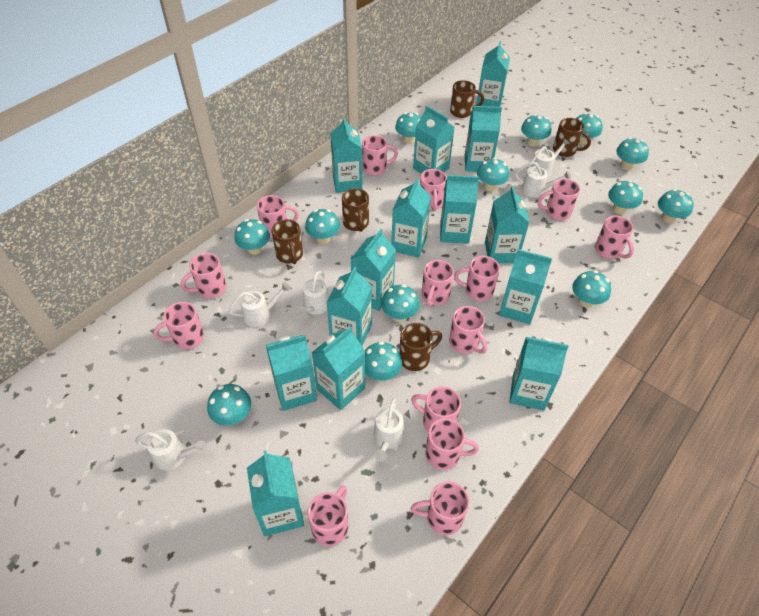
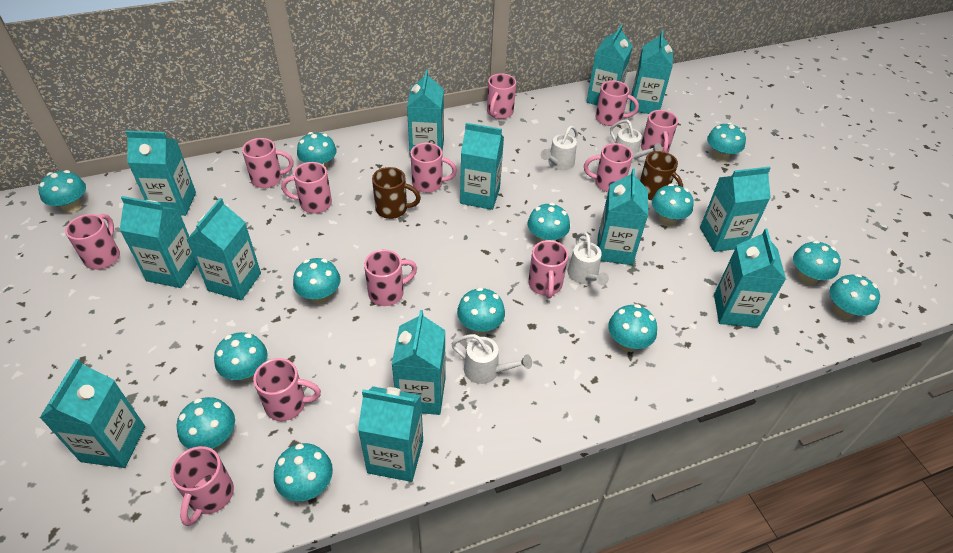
brown mug: [272,219,303,264] [342,188,369,232] [399,323,442,371] [450,80,484,118] [553,118,591,157] = 5 -> [372,167,421,219] [640,151,683,200] = 2
pink mug: [153,302,204,350] [181,253,226,299] [257,195,299,238] [308,485,348,547] [362,135,398,175] [411,386,461,432] [411,481,469,535] [420,169,447,211] [422,260,454,307] [425,418,479,470] [449,306,487,354] [454,256,500,301] [538,178,580,220] [595,215,634,259] = 14 -> [65,214,120,270] [171,446,234,526] [242,138,294,188] [253,358,321,421] [281,162,332,214] [364,250,417,306] [410,143,457,193] [487,73,516,119] [528,240,568,299] [584,143,633,192] [595,80,639,126] [641,110,678,155] = 12
turquoise carton: [247,451,304,536] [266,335,317,411] [312,326,365,410] [327,266,372,346] [330,117,363,193] [351,229,396,311] [391,178,431,258] [413,106,455,174] [440,175,479,244] [465,106,502,172] [476,41,510,107] [485,186,530,263] [499,249,552,324] [509,337,569,411] = 14 -> [40,359,145,468] [120,196,197,288] [125,131,196,216] [187,198,261,300] [358,386,423,482] [392,310,445,415] [407,70,444,157] [460,123,504,210] [586,25,633,105] [597,169,648,265] [630,30,673,114] [700,167,771,252] [714,228,786,328] = 13
white watering can: [135,429,207,471] [228,282,291,327] [297,271,329,317] [373,398,404,462] [515,162,571,197] [528,138,570,178] = 6 -> [451,334,532,384] [541,126,578,171] [568,232,609,285] [610,120,662,163] = 4

